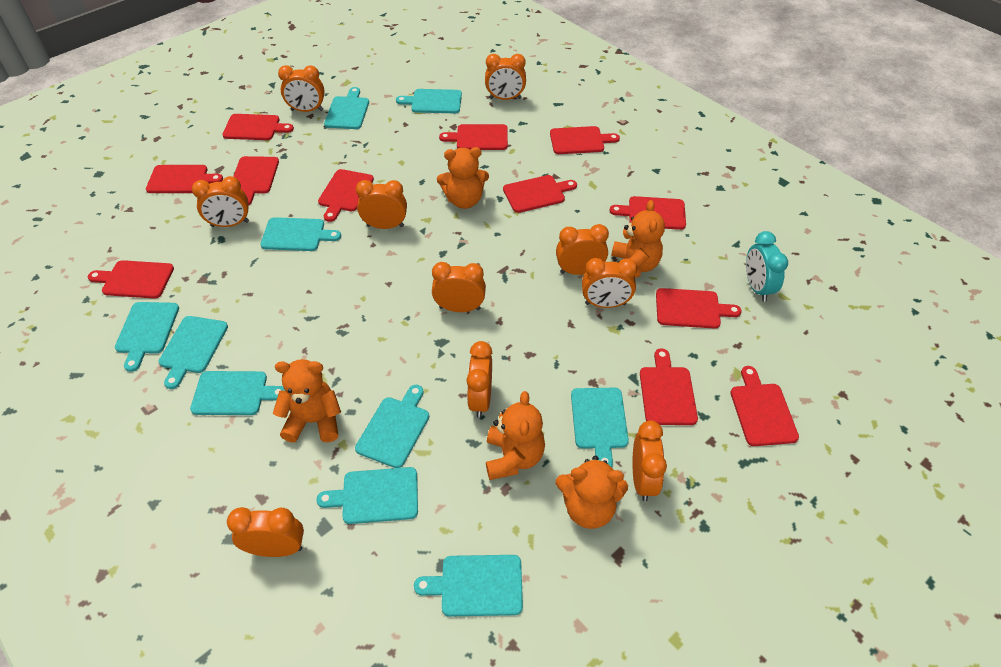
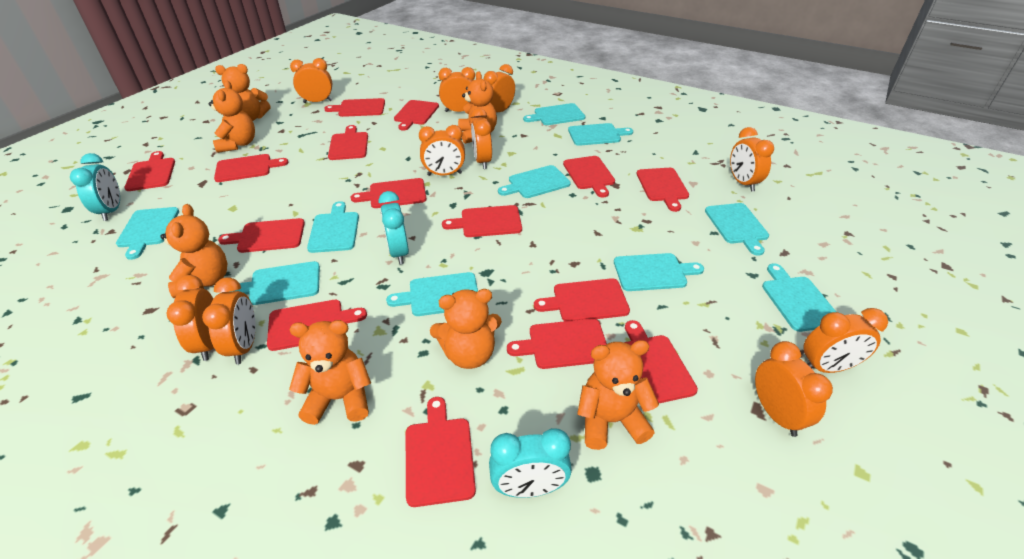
orange teddy bear: [273,359,341,443] [437,147,489,209] [486,391,545,480] [556,456,628,529] [611,200,665,278] = 5 -> [160,204,227,298] [209,81,255,153] [215,64,271,121] [289,320,371,425] [430,289,502,369] [458,71,497,144] [577,340,659,450] = 7
red cutting board: [88,260,174,299] [146,165,223,193] [222,114,294,140] [233,156,279,206] [318,169,374,222] [439,124,508,150] [503,175,577,213] [550,126,620,154] [609,196,686,230] [640,349,698,425] [656,288,742,329] [730,366,799,446] = 12 -> [124,151,175,191] [214,154,289,182] [218,218,305,253] [267,300,367,351] [324,98,385,117] [328,125,368,160] [350,178,427,208] [394,100,439,131] [406,397,476,507] [442,205,522,237] [507,319,607,369] [534,278,630,321] [563,156,615,198] [624,320,698,403] [637,168,689,212] = 15
turquoise clock: [746,231,788,302] = 1 -> [70,153,120,221] [379,191,409,264] [489,428,572,498] = 3

